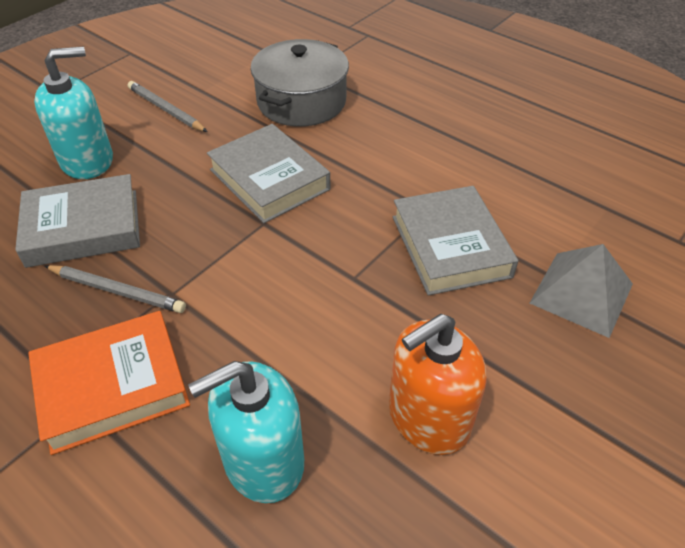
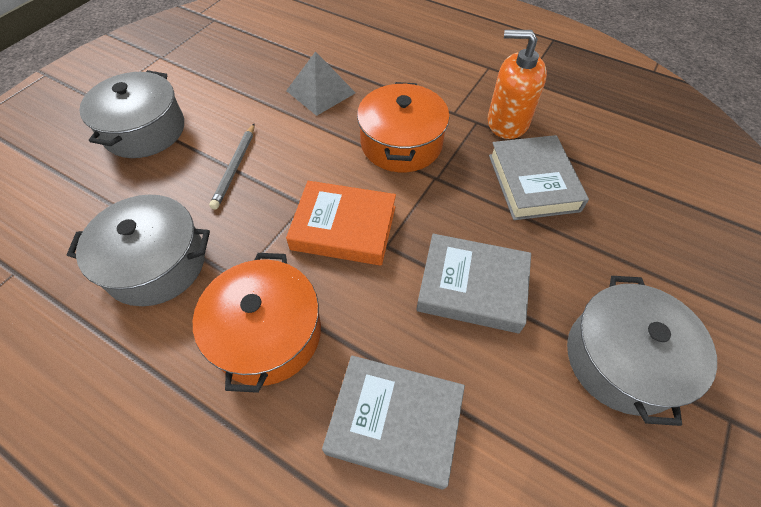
grey pencil: [45,265,186,313] [128,81,208,132] = 2 -> [209,124,254,210] = 1
grey pot: [250,39,349,127] = 1 -> [67,194,210,306] [79,70,184,158] [567,276,717,426] = 3
orange pot: none = 0 -> [193,253,321,393] [357,82,450,172] = 2
turquoise soap dispenser: [34,46,113,179] [188,361,304,503] = 2 -> none = 0

